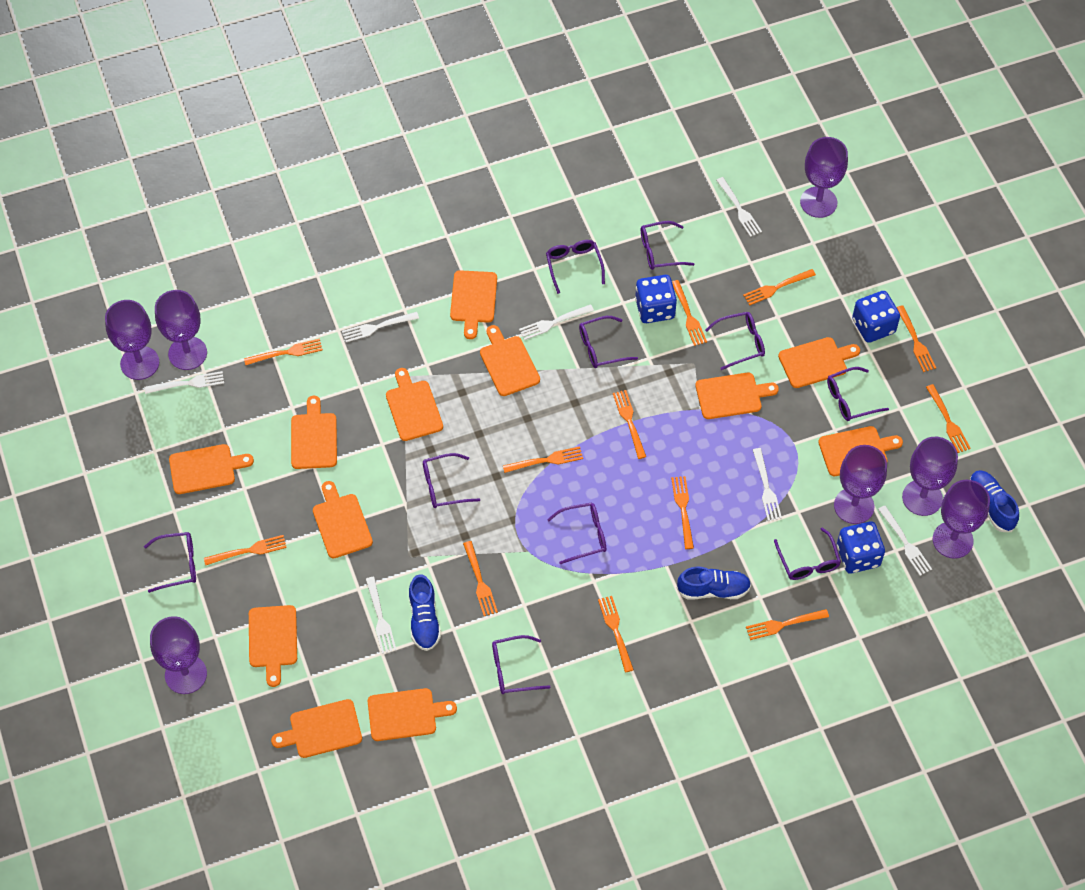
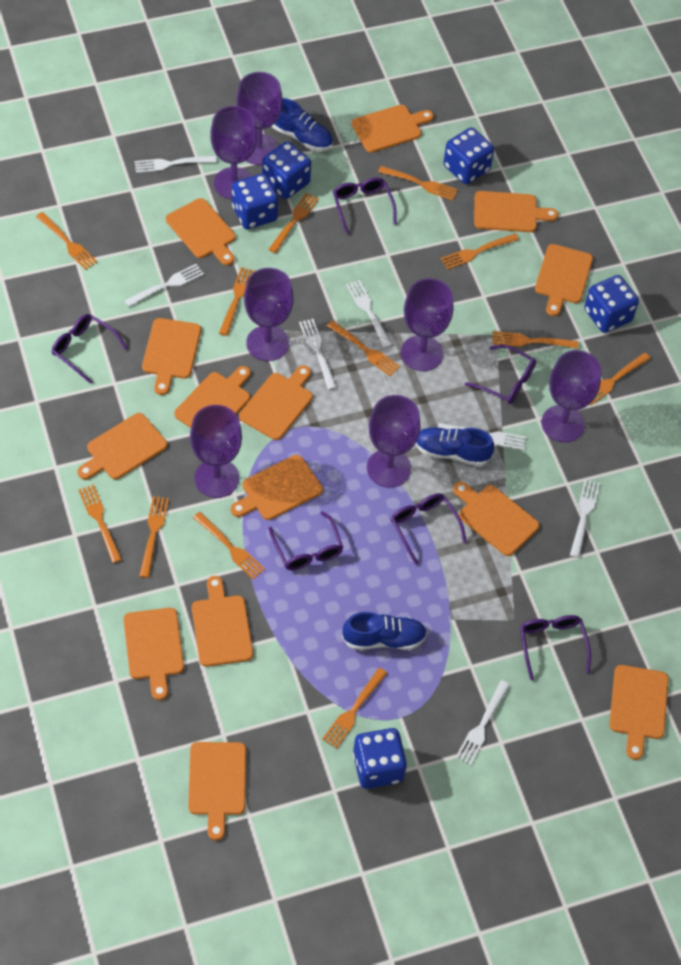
blue dice: [635,275,677,323] [837,521,885,574] [852,291,900,343] = 3 -> [232,174,278,229] [262,141,311,199] [353,728,407,789] [443,127,494,184] [584,275,639,333] = 5
orange cutting board: [169,444,254,494] [249,605,297,687] [271,699,362,758] [291,396,337,469] [313,481,373,558] [368,688,457,741] [386,368,443,441] [450,270,497,339] [480,325,540,396] [695,372,779,419] [778,337,860,388] [818,426,903,476] = 12 -> [78,413,167,479] [123,608,184,700] [142,318,201,395] [166,198,235,265] [174,366,251,428] [188,742,246,841] [192,576,253,667] [231,455,323,520] [239,365,313,440] [351,105,434,153] [453,481,540,556] [474,191,558,232] [535,244,593,316] [609,665,669,760] = 14
purple glasses: [144,532,196,593] [423,453,480,508] [492,635,551,694] [546,240,605,294] [547,503,606,564] [579,316,638,368] [641,221,694,270] [705,312,765,370] [774,527,841,580] [827,367,889,421] = 10 -> [52,314,127,384] [269,511,343,570] [333,177,397,234] [391,493,466,565] [465,345,536,404] [520,615,591,680] = 6

